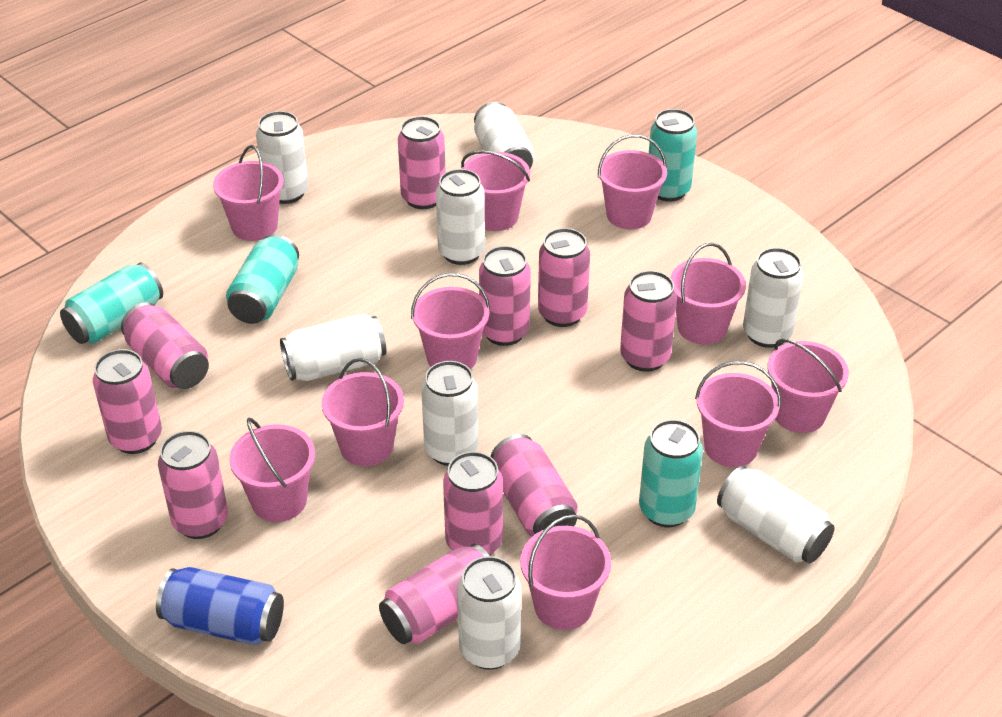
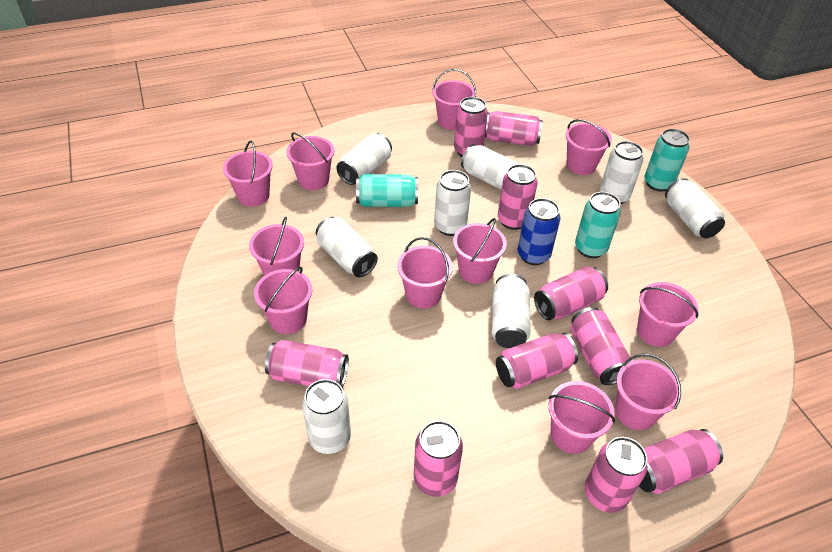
pink bucket: [213,145,284,241] [229,418,315,522] [322,358,404,466] [411,273,490,369] [461,151,530,231] [520,514,611,630] [598,135,667,229] [670,243,746,344] [695,361,781,467] [767,339,849,433] = 10 -> [223,141,273,207] [249,216,304,276] [254,267,312,334] [287,132,334,190] [397,237,453,308] [432,69,476,130] [453,218,507,284] [548,381,615,454] [566,119,612,175] [615,354,681,430] [637,282,698,347] = 11
turquoise can: [60,262,163,344] [226,234,299,324] [639,420,703,527] [649,109,697,202] = 4 -> [356,174,418,207] [575,192,621,258] [644,129,690,192] = 3

